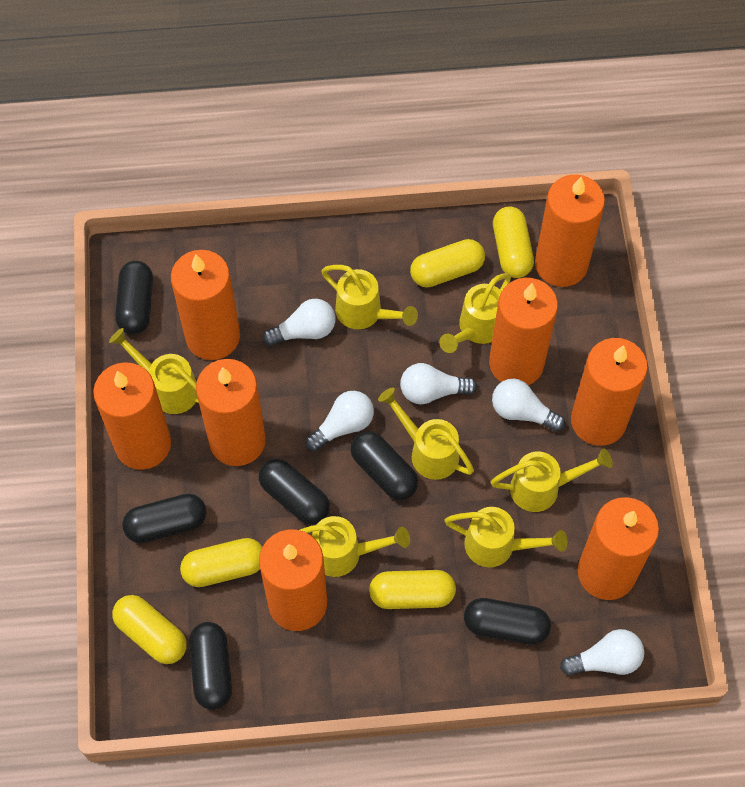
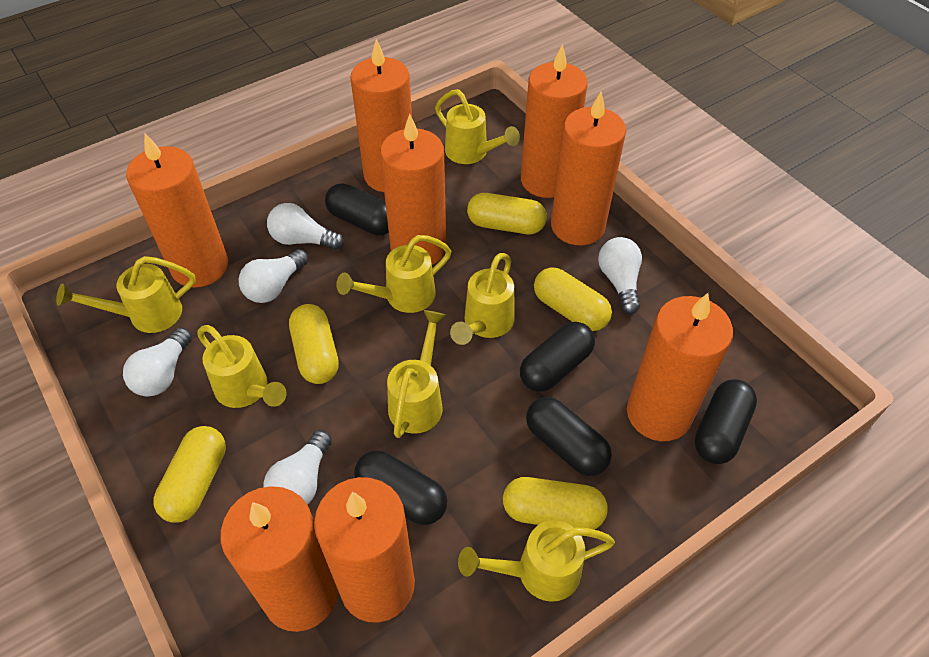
black capsule: [115,261,153,334] [122,494,206,543] [189,622,232,710] [259,459,330,525] [350,431,418,500] [464,598,551,645] = 6 -> [325,183,389,235] [354,451,447,525] [520,322,595,392] [526,397,612,476] [695,379,757,464] = 5

